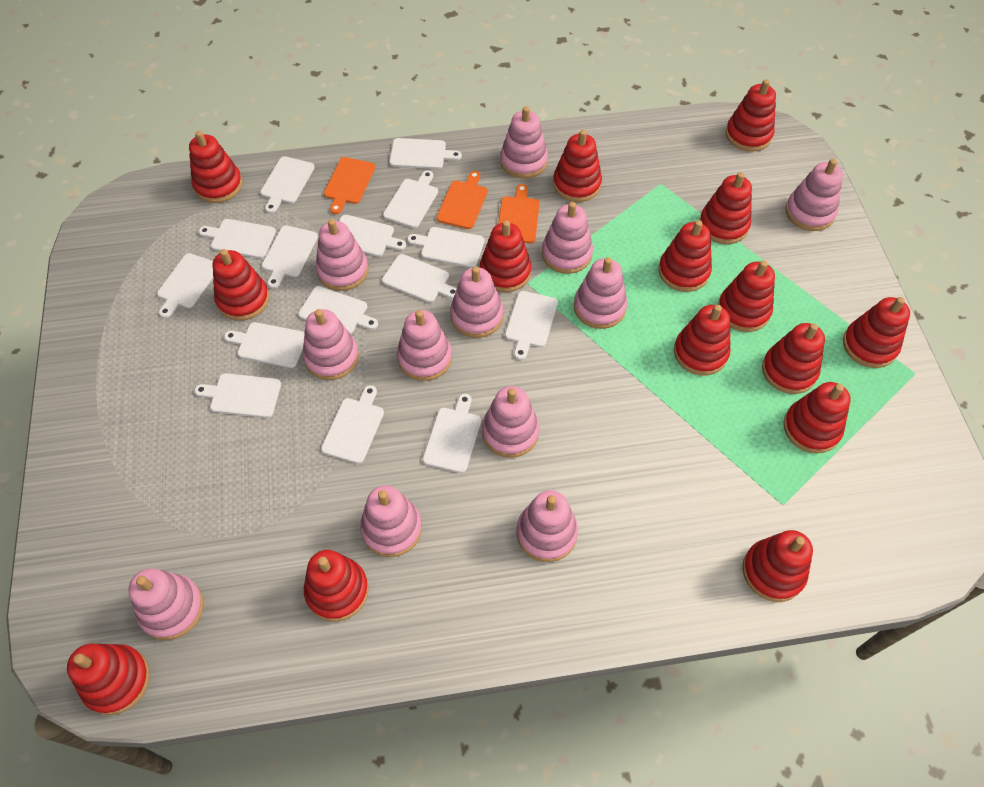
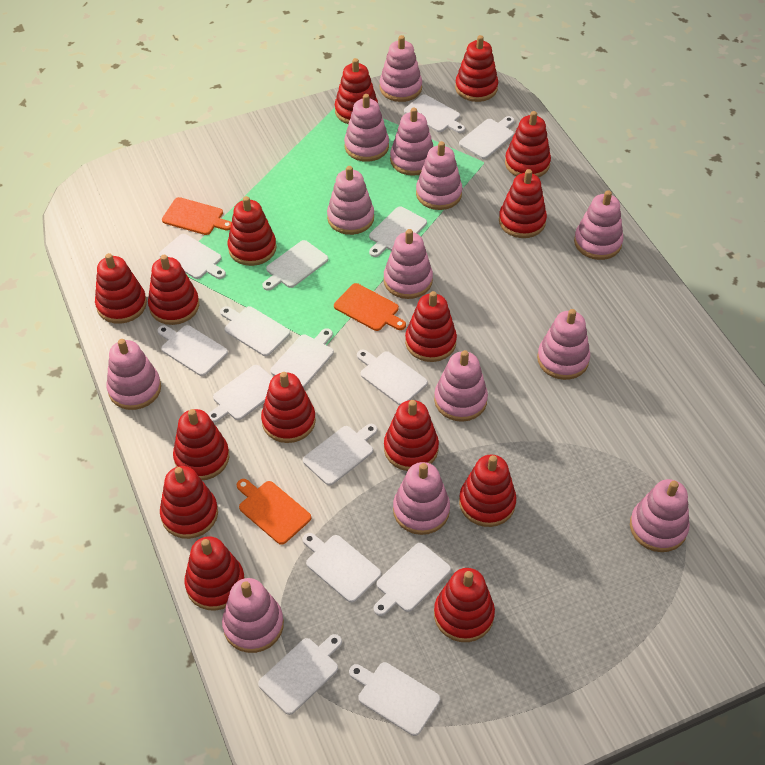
pink stacking toy: [128,568,204,640] [302,309,359,380] [316,219,368,291] [360,485,422,557] [397,310,452,381] [450,266,503,338] [482,386,540,458] [500,106,548,179] [516,490,578,562] [542,202,593,274] [574,257,627,329] [786,159,843,231] = 12 -> [107,339,161,410] [222,578,284,653] [327,166,374,235] [344,94,389,162] [380,35,422,102] [384,229,433,299] [390,108,433,176] [393,462,450,535] [416,141,463,210] [434,350,488,422] [537,309,590,380] [574,190,623,260] [630,479,690,552] = 13

